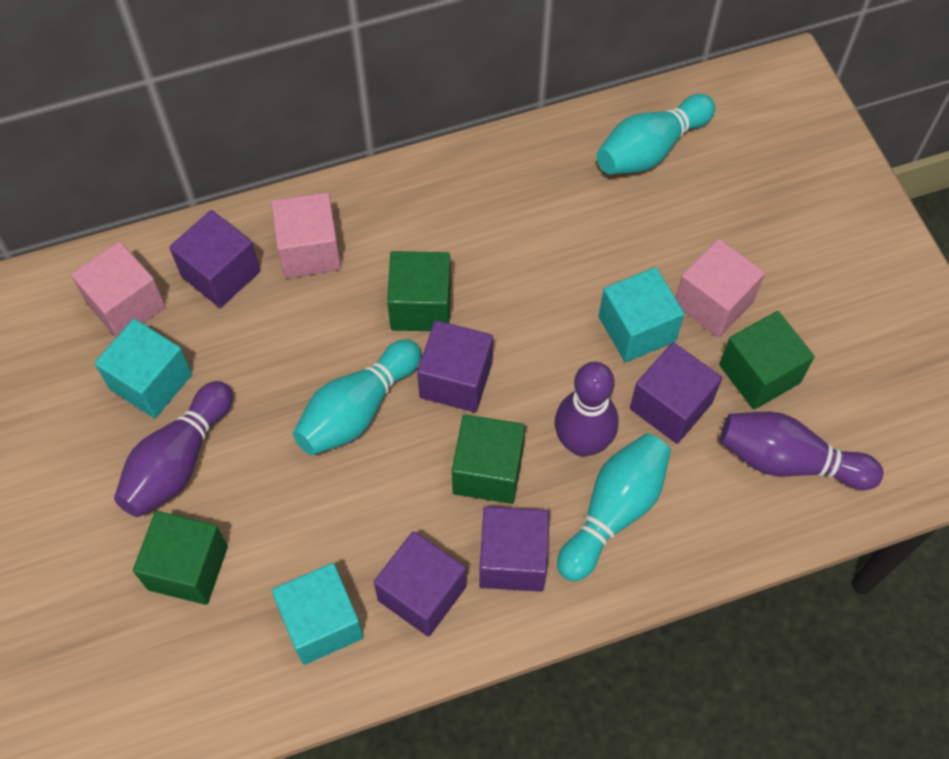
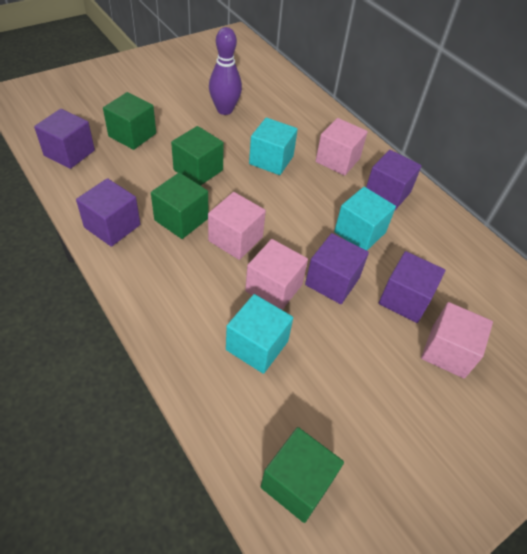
pink cube: [71,241,166,337] [271,192,342,278] [676,239,765,338] = 3 -> [208,192,266,260] [245,239,308,310] [316,118,368,176] [421,302,493,379] = 4
purple bowling pin: [114,381,233,517] [555,362,618,456] [720,412,883,490] = 3 -> [209,27,242,115] = 1
turquoise bowling pin: [293,339,421,455] [557,433,671,582] [597,94,715,174] = 3 -> none = 0

